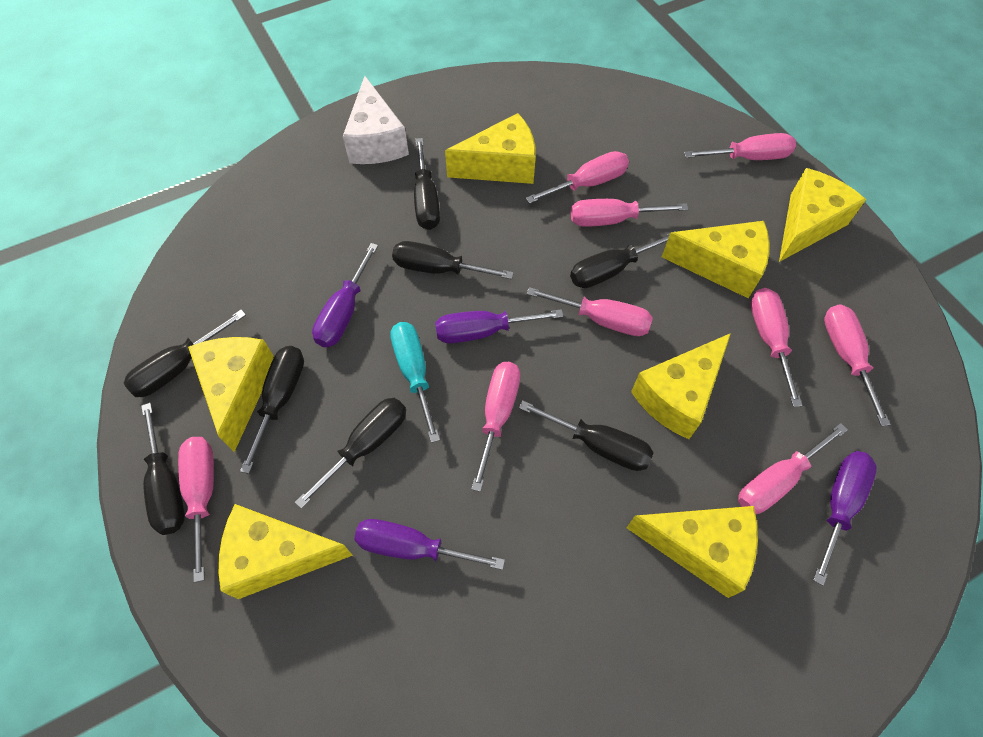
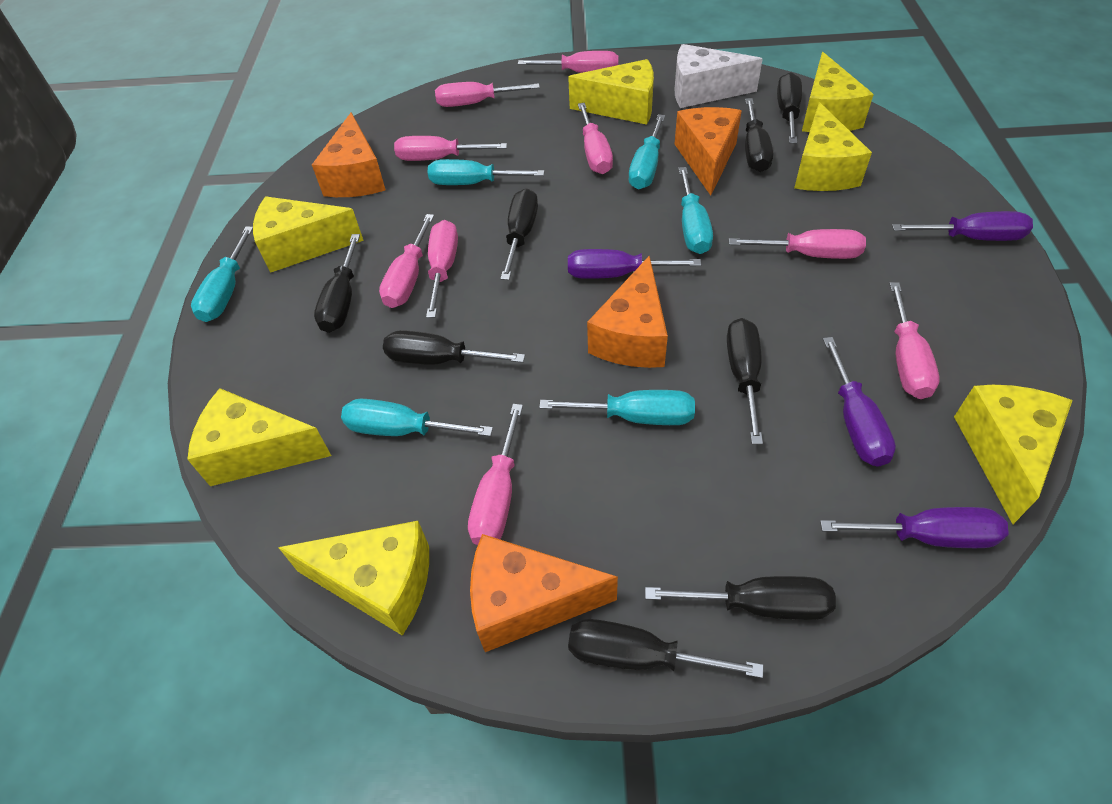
orange cheese: none = 0 -> [312,112,386,197] [470,534,618,652] [587,255,668,368] [675,107,742,196] = 4
turquoise screwdriver: [390,322,440,443] = 1 -> [191,226,253,322] [341,399,493,436] [428,159,545,185] [539,390,695,425] [629,114,665,189] [678,167,713,254] = 6

